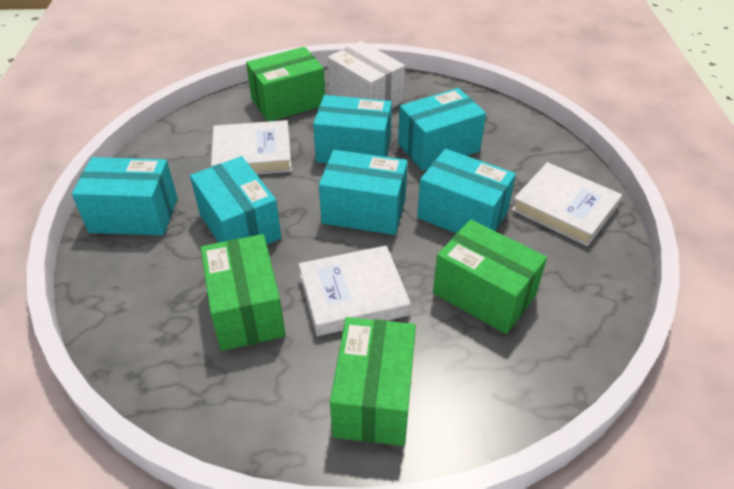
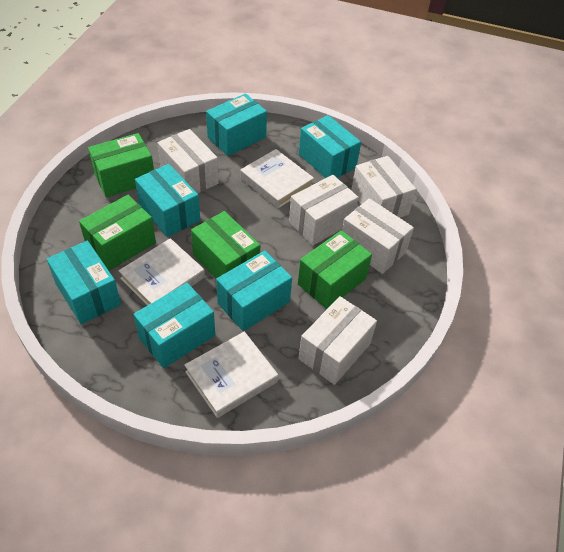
white box: [328,41,405,108] = 1 -> [157,129,219,194] [289,175,359,245] [298,296,377,385] [342,198,414,274] [351,156,416,218] = 5

